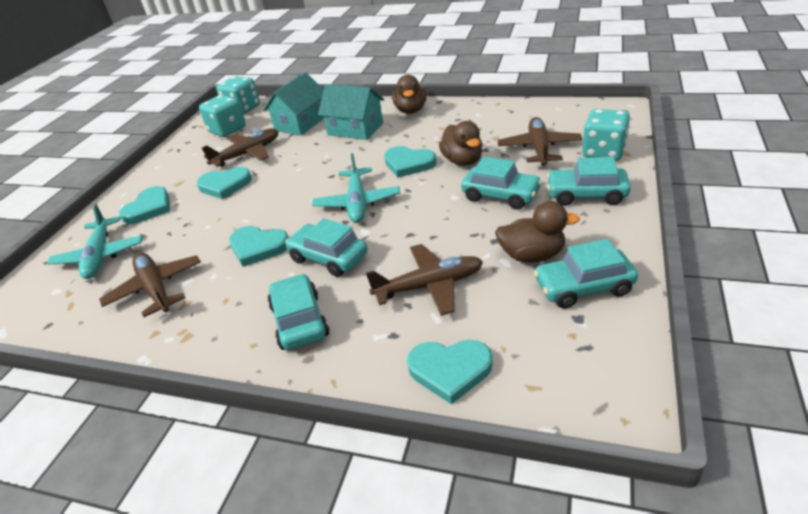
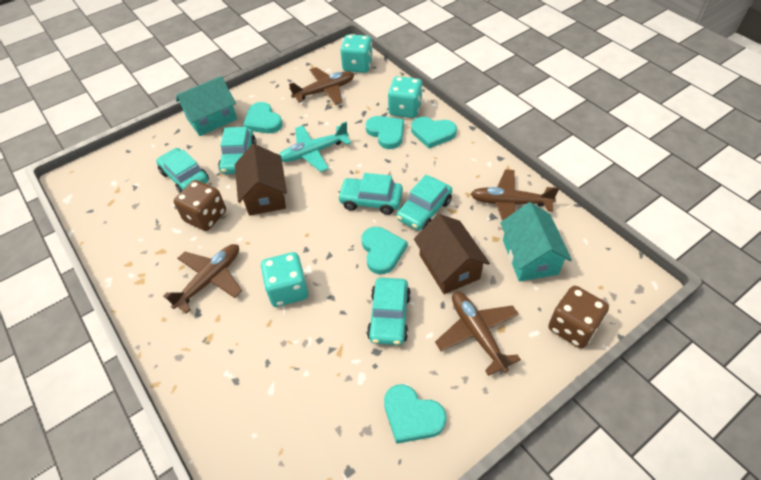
brown dice: none = 0 -> [174,180,226,231] [548,286,609,348] = 2
brown duck: [392,75,426,114] [439,121,482,166] [495,201,580,262] = 3 -> none = 0
brown house: none = 0 -> [235,144,287,216] [414,214,490,294] = 2
turquoise plane: [47,204,143,279] [312,153,400,223] = 2 -> [279,122,351,172] = 1

